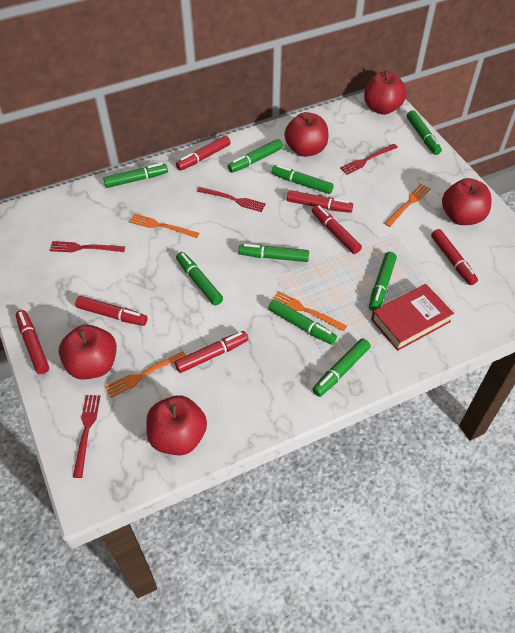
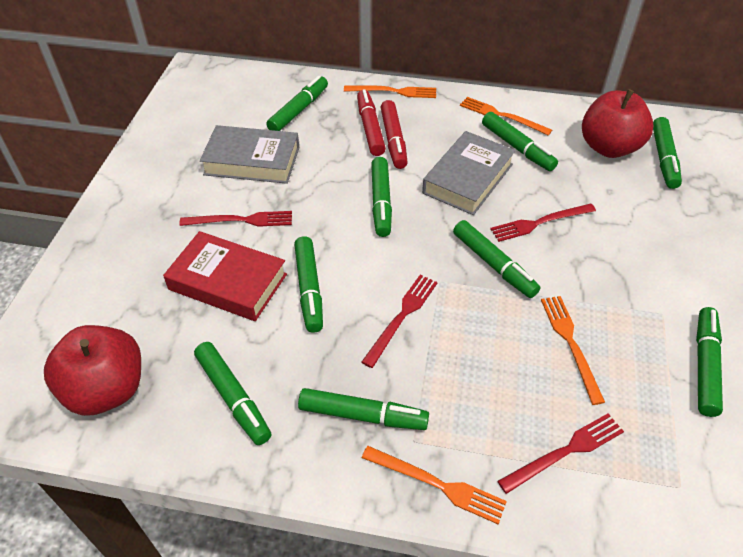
grey book: none = 0 -> [200,125,299,184] [422,131,516,215] = 2
red apple: [59,325,117,380] [146,395,207,455] [284,112,329,157] [364,71,407,115] [442,178,492,225] = 5 -> [44,325,141,416] [582,89,653,158] = 2
red marker: [16,310,49,374] [75,296,147,326] [175,331,248,373] [176,136,231,171] [287,190,353,213] [312,205,362,254] [431,229,478,285] = 7 -> [357,89,386,156] [380,100,408,169] = 2

